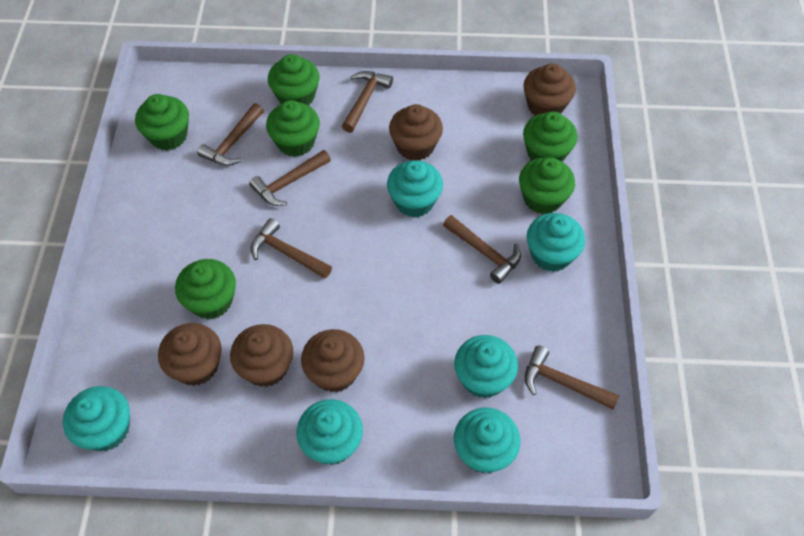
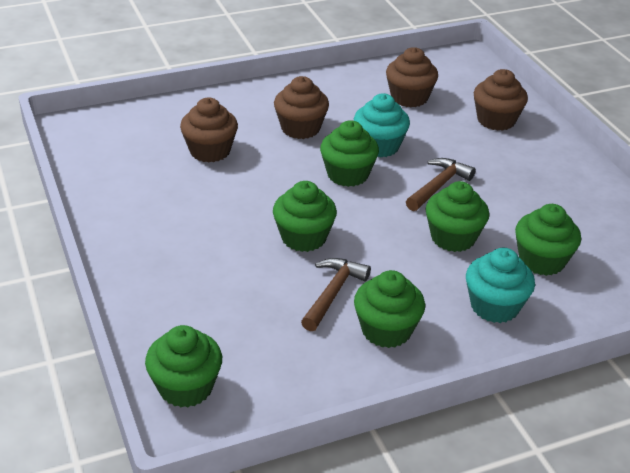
brown cupcake: [158,323,222,386] [230,324,293,387] [301,329,365,392] [389,104,443,161] [523,63,576,116] = 5 -> [180,98,238,163] [274,76,329,139] [386,47,438,107] [474,69,528,131] = 4
brown hammer: [198,103,264,166] [249,150,331,206] [251,218,332,279] [342,71,393,133] [443,215,521,284] [525,346,620,410] = 6 -> [301,258,371,331] [406,158,476,211] = 2
turquoise cupcake: [63,386,130,451] [297,399,363,465] [387,160,443,217] [454,335,518,398] [454,408,520,473] [527,213,585,272] = 6 -> [354,93,410,158] [466,248,535,323] = 2

